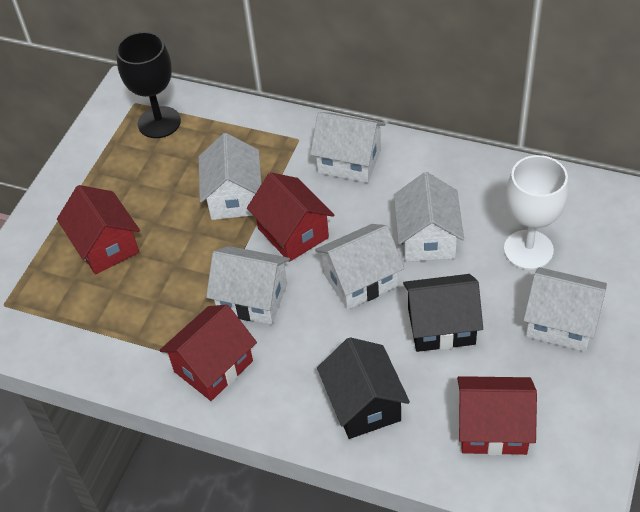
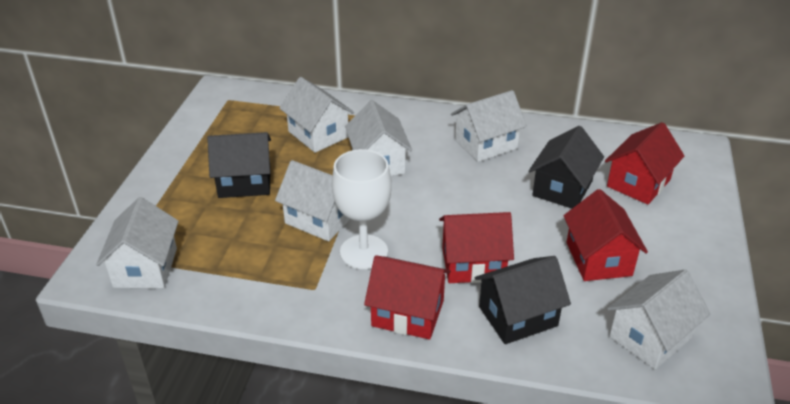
black goblet: [116,32,181,138] = 1 -> none = 0
black house: [317,337,410,439] [403,274,483,352] = 2 -> [207,132,271,198] [475,256,571,344] [529,126,604,209] = 3

